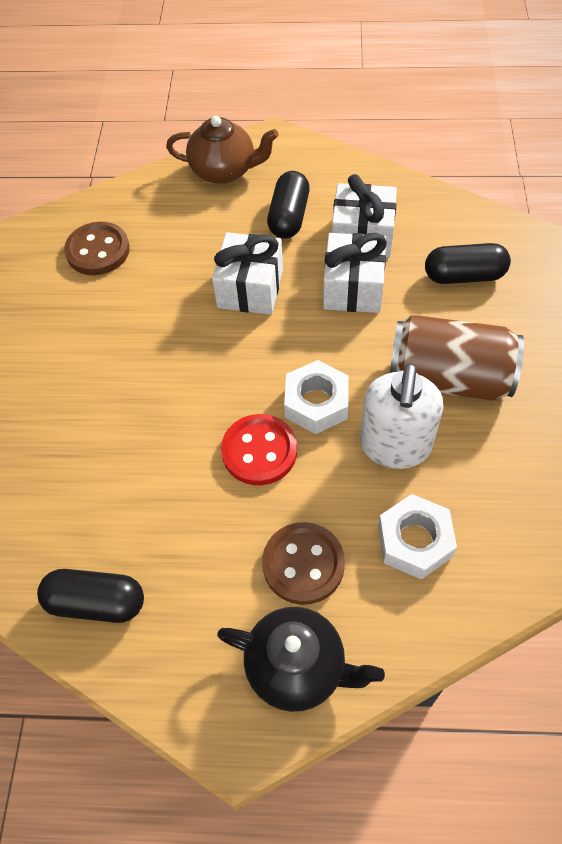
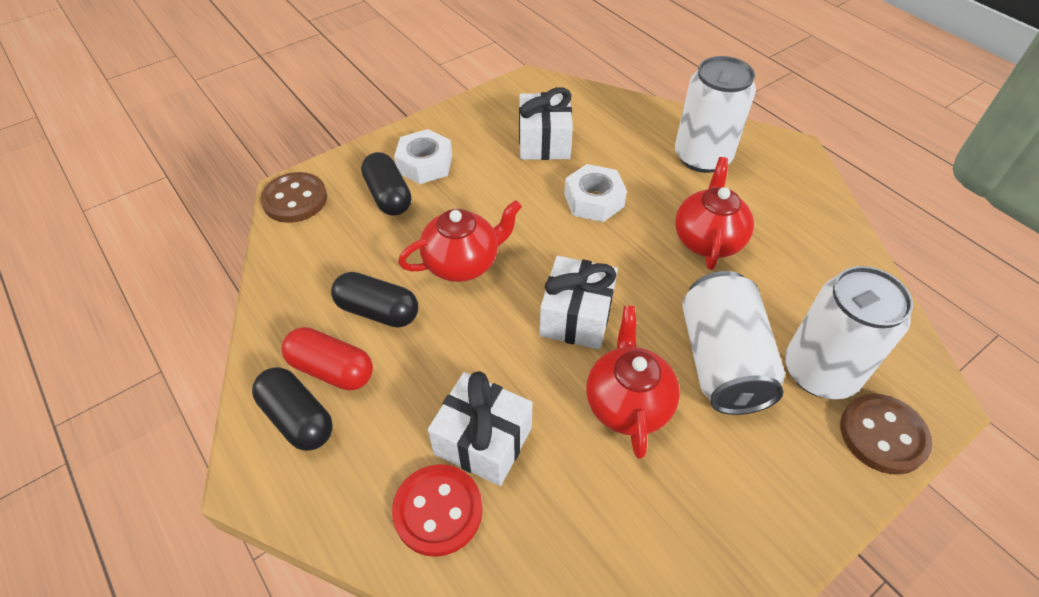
black teapot: [217,607,385,712] = 1 -> none = 0
brown can: [390,315,524,401] = 1 -> none = 0
brown teapot: [166,116,279,184] = 1 -> none = 0
red capsule: none = 0 -> [282,327,373,391] = 1
red teapot: none = 0 -> [398,200,522,282] [586,306,680,459] [675,157,754,270] = 3
white can: none = 0 -> [675,56,756,173] [682,271,785,415] [785,266,913,399] = 3
white soap dispenser: [360,363,443,469] = 1 -> none = 0

